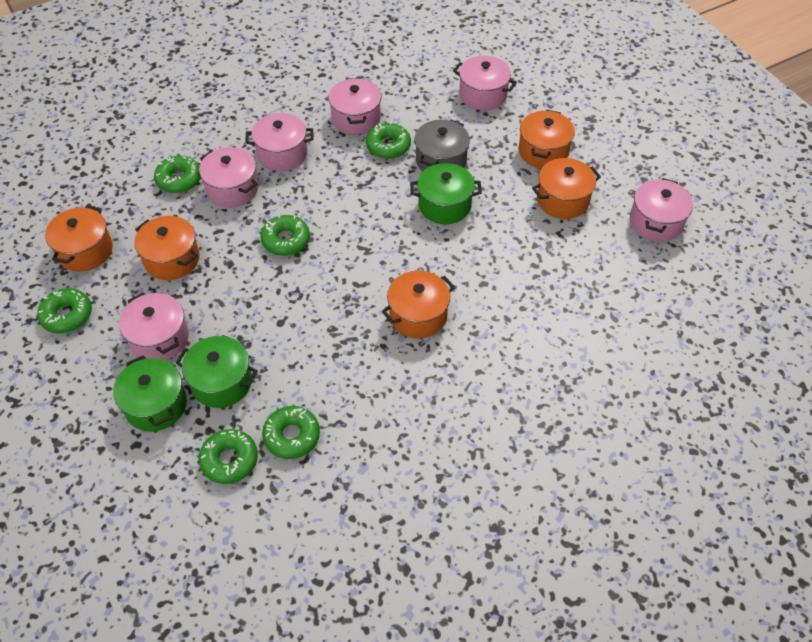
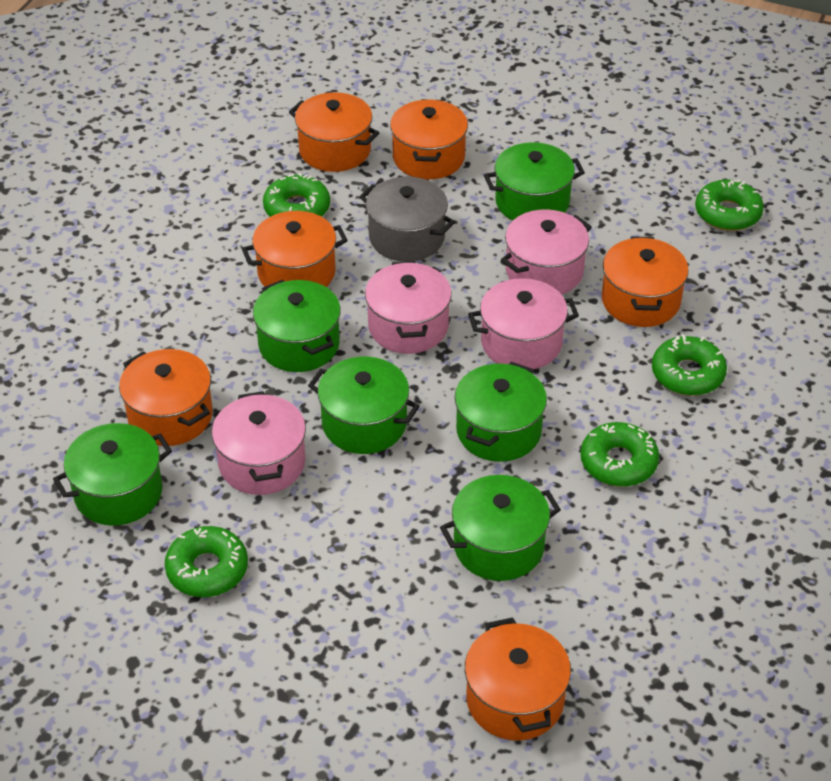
green donut: [37,288,92,333] [154,156,201,193] [199,429,258,484] [260,215,310,256] [262,406,320,459] [366,122,411,159] = 6 -> [165,526,248,597] [263,173,330,217] [581,422,659,487] [652,334,727,396] [695,179,764,231] = 5
green pot: [113,355,187,432] [176,336,258,408] [410,163,482,224] = 3 -> [53,423,172,526] [253,280,341,372] [308,356,420,454] [440,475,561,581] [455,362,547,462] [484,142,585,221] = 6
orange pot: [45,205,113,272] [134,216,200,280] [382,271,455,339] [519,109,575,169] [532,158,601,219] = 5 -> [119,349,213,446] [242,211,348,287] [289,92,379,172] [390,99,468,179] [465,617,571,741] [602,236,689,327] = 6
pink pot: [119,292,189,361] [199,147,258,207] [245,113,313,171] [328,78,381,135] [453,56,517,110] [630,178,693,242] = 6 -> [212,391,306,495] [365,261,452,354] [468,278,579,369] [501,210,592,295] = 4

